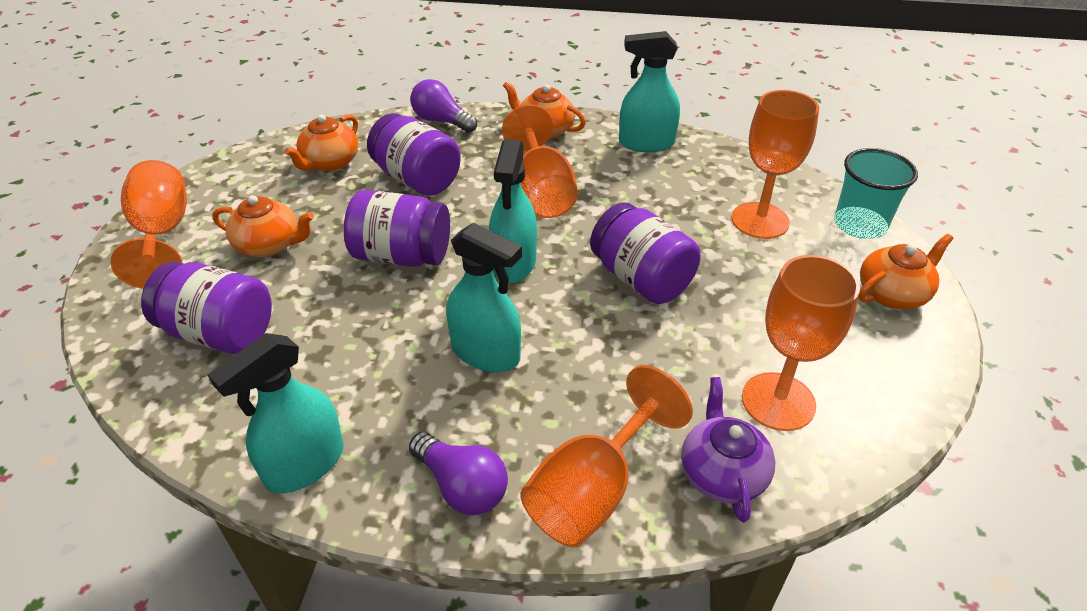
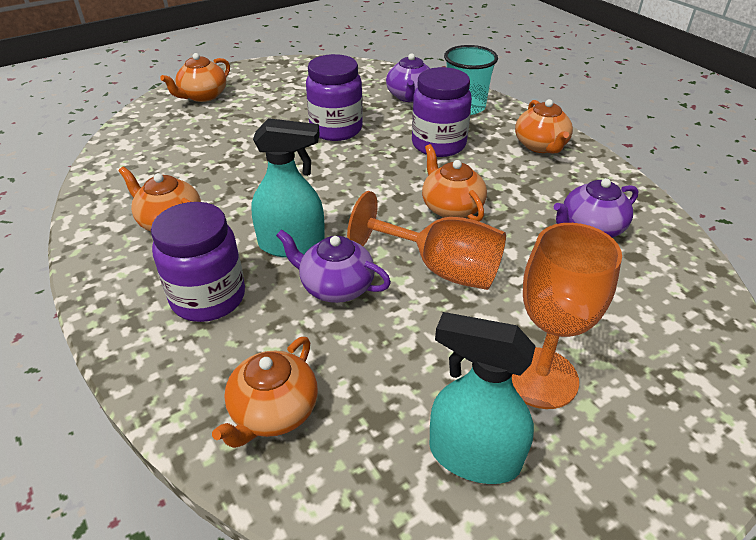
orange goblet: [110,160,187,289] [502,104,578,218] [520,365,693,547] [731,90,819,239] [742,255,860,431] = 5 -> [347,191,506,290] [512,223,622,409] = 2
orange teapot: [212,195,314,257] [284,115,358,171] [503,81,586,139] [859,234,954,309] = 4 -> [118,166,201,231] [160,53,230,102] [212,337,318,448] [422,144,487,221] [515,99,573,153] = 5
purple jar: [141,262,272,354] [344,190,450,267] [367,113,461,196] [590,202,700,304] = 4 -> [151,202,245,322] [306,54,363,141] [412,67,472,157] = 3
purple light bulb: [409,432,508,515] [411,79,477,133] = 2 -> none = 0
purple teapot: [681,377,775,523] = 1 -> [276,229,391,303] [386,53,430,102] [554,178,639,238] = 3
turquoise spray bottle: [207,333,344,493] [446,223,522,372] [489,139,537,283] [619,31,680,152] = 4 -> [251,118,325,258] [429,312,536,484] = 2

